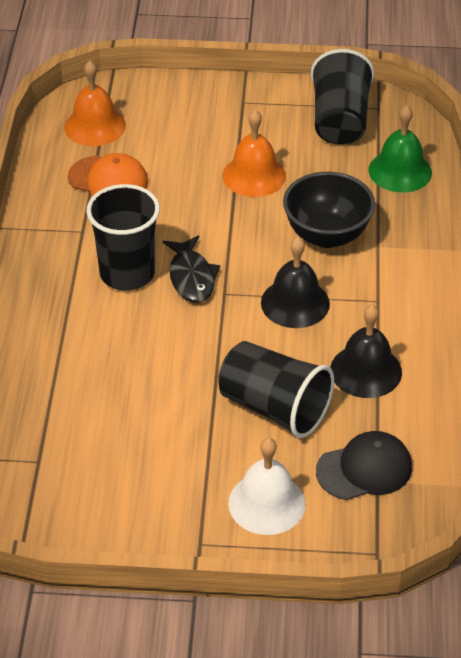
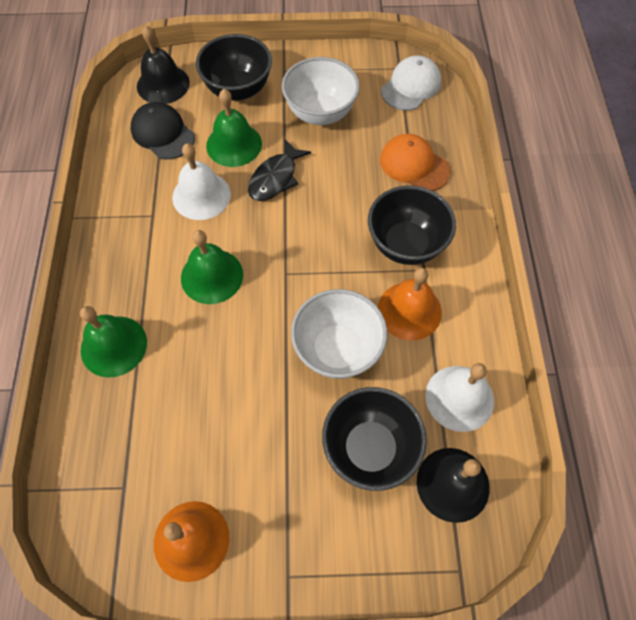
black bowl: [283,172,375,248] = 1 -> [196,34,272,101] [322,387,427,491] [368,185,456,265] = 3
black cup: [86,184,160,291] [218,341,334,438] [311,49,375,145] = 3 -> none = 0
green bell: [369,105,432,192] = 1 -> [80,306,147,377] [181,230,243,304] [206,89,262,167] = 3
white bell: [228,438,306,535] = 1 -> [172,143,231,220] [425,363,494,432] = 2
white bowl: none = 0 -> [282,57,360,125] [291,289,387,379] = 2
white cap: none = 0 -> [381,55,441,110] = 1

